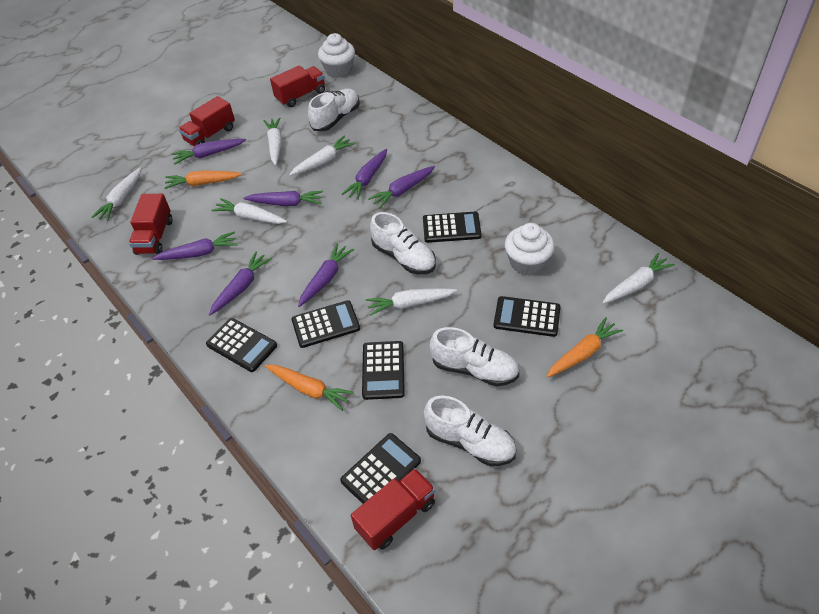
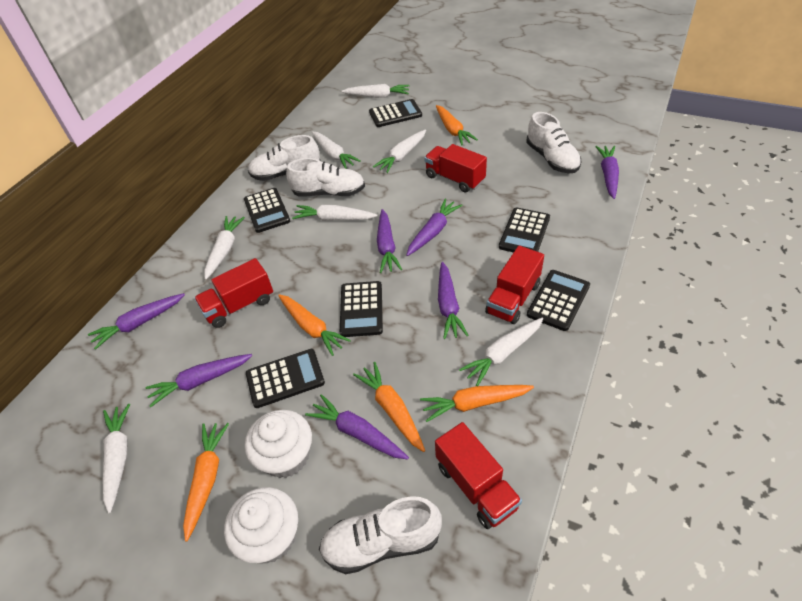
orange carrot: [164,170,242,189] [265,365,354,411] [546,317,623,378] = 3 -> [183,423,229,541] [278,294,351,356] [353,362,425,452] [420,385,534,422] [436,105,478,145] = 5
white carrot: [92,167,142,221] [211,198,287,224] [263,117,282,165] [289,136,355,176] [366,288,457,316] [603,253,675,304] = 6 -> [103,404,130,513] [204,216,245,280] [292,205,378,221] [311,131,361,169] [341,84,409,98] [373,130,426,173] [459,318,543,386] = 7

